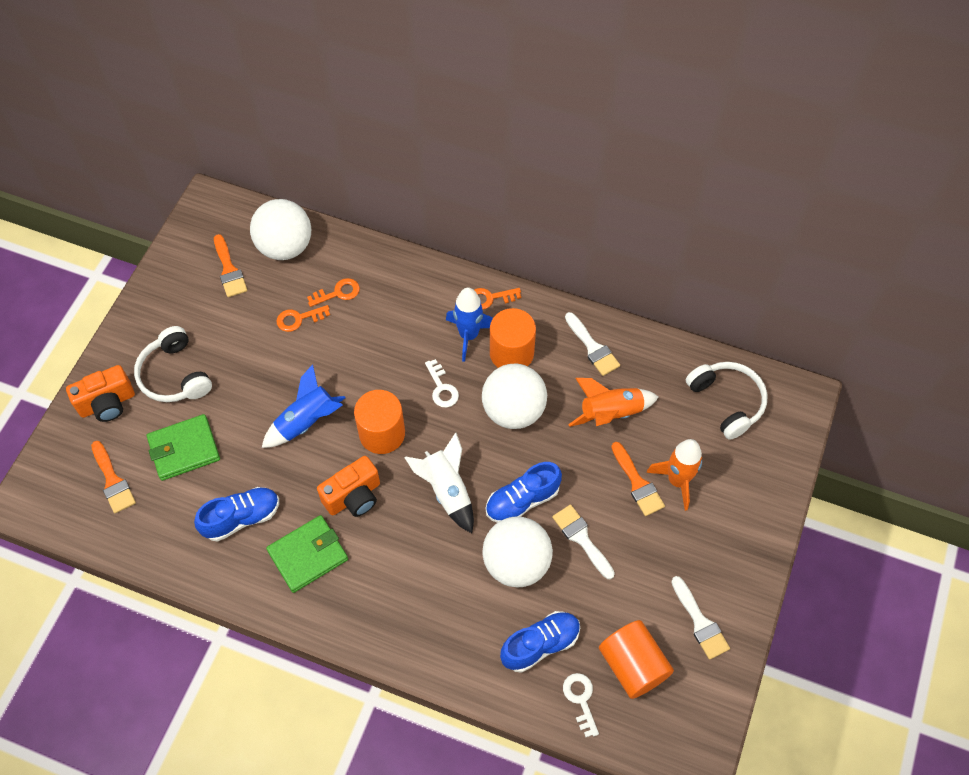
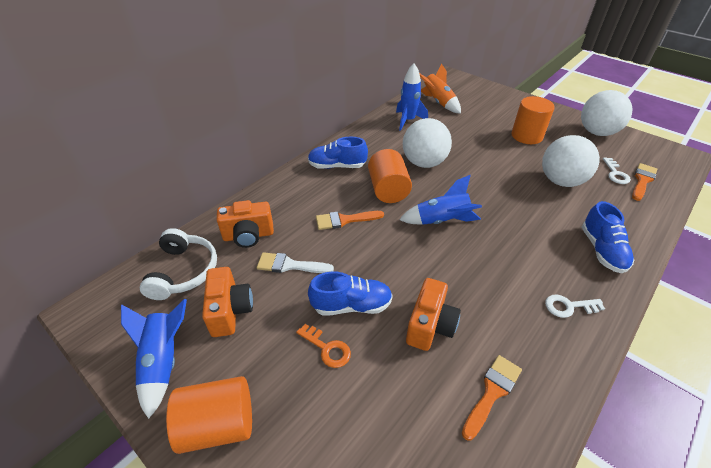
blue rocket: [262,364,345,448] [446,287,493,362] = 2 -> [121,299,187,419] [396,63,428,131] [399,175,482,225] = 3
green wallet: [147,414,220,481] [266,515,348,593] = 2 -> none = 0
orange camera: [66,365,135,422] [317,456,380,517] = 2 -> [202,267,253,337] [217,200,274,248] [406,278,461,351] = 3
orange key: [276,305,330,332] [307,278,360,307] [474,288,521,310] = 3 -> [296,324,351,368] = 1
orange rocket: [568,378,658,427] [647,439,702,511] = 2 -> [419,63,461,114] = 1
white brush: [552,504,615,579] [565,312,620,376] [671,576,730,660] = 3 -> [257,252,334,273] = 1
white headphones: [134,326,212,402] [686,362,768,440] = 2 -> [140,228,217,300] = 1
white rocket: [404,433,474,533] = 1 -> none = 0

